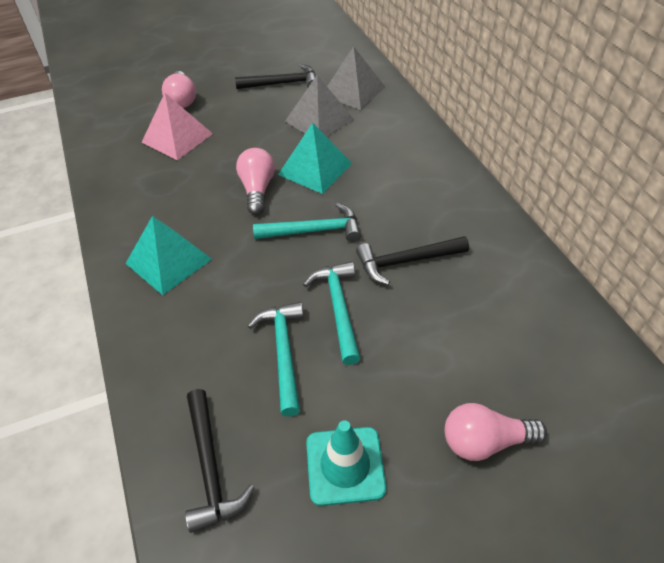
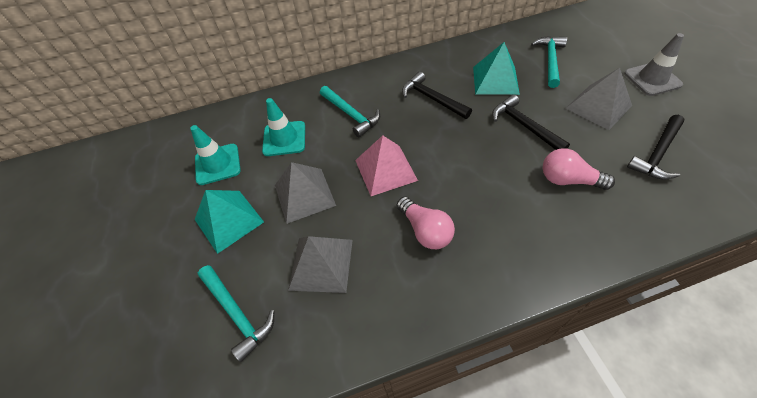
grey pyramid: [285,75,354,137] [327,46,385,110] = 2 -> [275,162,336,224] [288,236,353,293] [566,68,632,130] = 3
grey traffic cone: none = 0 -> [624,33,684,96] = 1
pink light bulb: [162,71,196,108] [236,148,275,215] [445,403,547,461] = 3 -> [397,196,455,249] [543,148,615,190] = 2
turquoise traffic cone: [306,420,386,506] = 1 -> [190,125,241,185] [262,98,305,156] = 2

